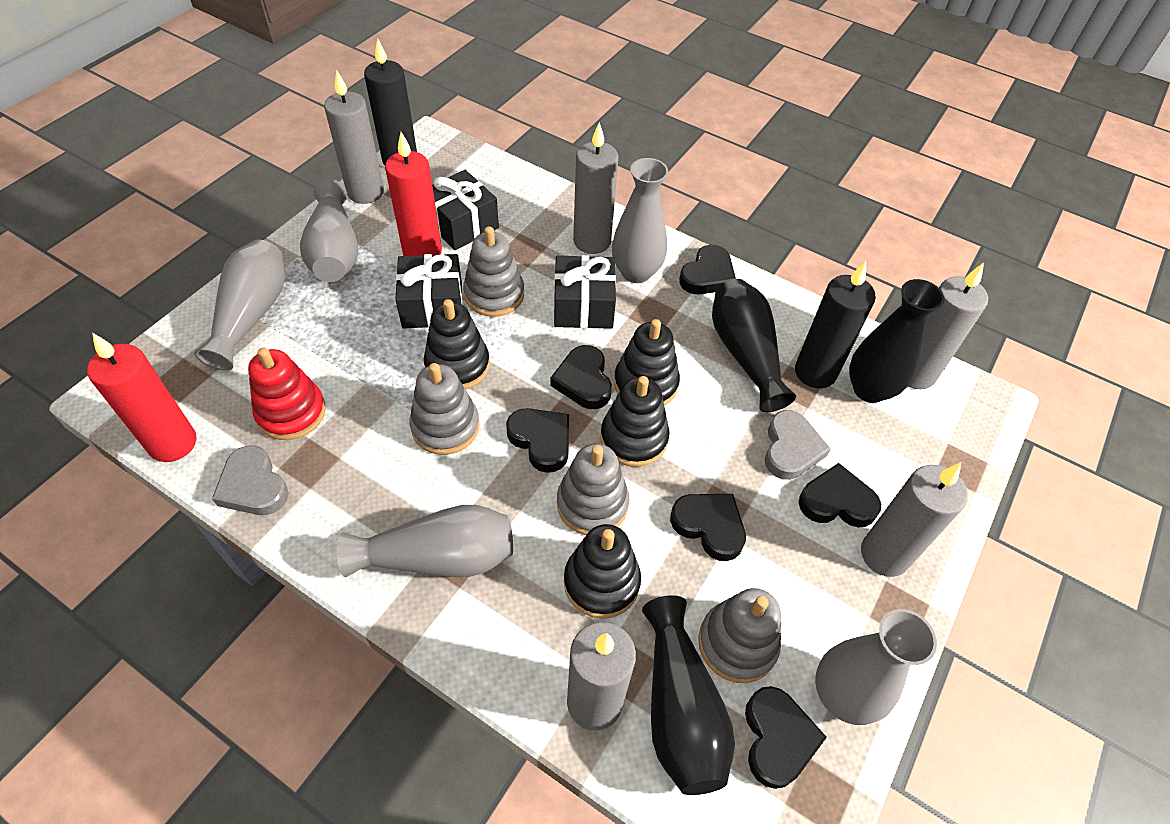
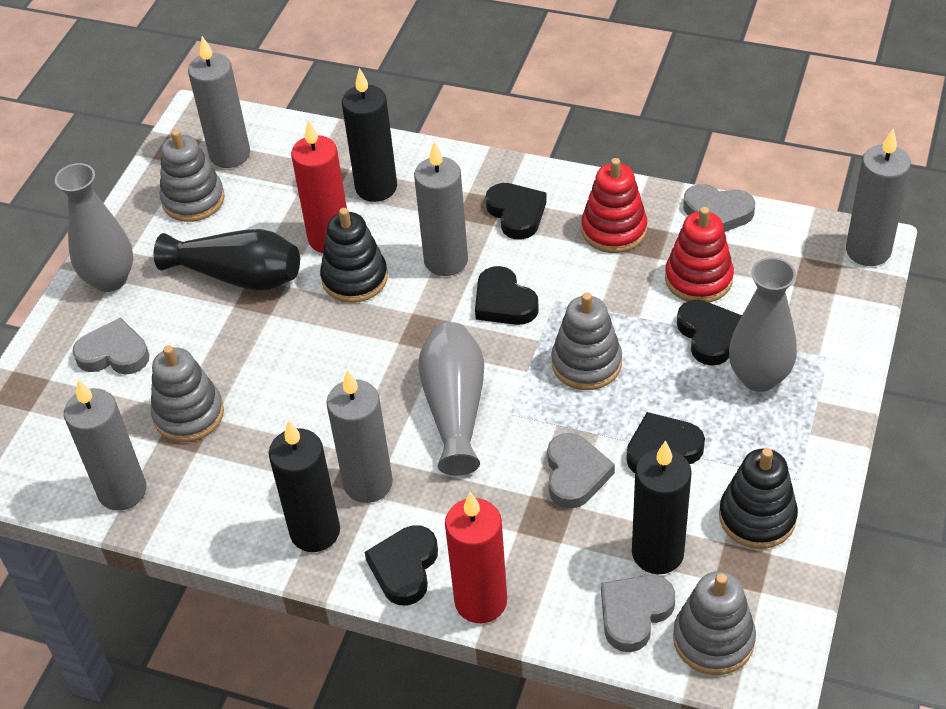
black candle: [364,38,417,165] [795,261,876,389] = 2 -> [269,420,340,552] [342,68,397,202] [632,440,692,574] = 3
black gift: [395,254,463,329] [432,170,499,250] [554,255,616,329] = 3 -> none = 0
black heart: [506,408,569,473] [551,345,612,409] [670,494,746,561] [679,245,736,294] [745,686,827,789] [799,463,881,527] = 6 -> [365,525,438,605] [475,266,539,325] [485,183,547,240] [626,412,705,473] [677,300,742,366] = 5
black stacking toy: [424,299,490,389] [564,524,641,619] [601,376,669,467] [614,319,680,406] = 4 -> [320,208,388,303] [719,448,798,549] = 2
black vase: [642,595,735,795] [712,279,796,412] [849,279,945,403] = 3 -> [154,229,300,291] = 1
grey heart: [212,445,289,515] [765,410,831,480] = 2 -> [73,318,149,375] [547,433,615,509] [601,575,675,652] [683,184,755,232] = 4
grey vase: [194,240,285,371] [300,179,358,282] [337,505,513,577] [612,158,668,283] [815,609,937,725] = 5 -> [55,163,133,292] [418,322,484,475] [729,257,797,392] = 3
red stacking toy: [248,348,326,440] = 1 -> [581,158,647,253] [665,207,734,303] = 2

